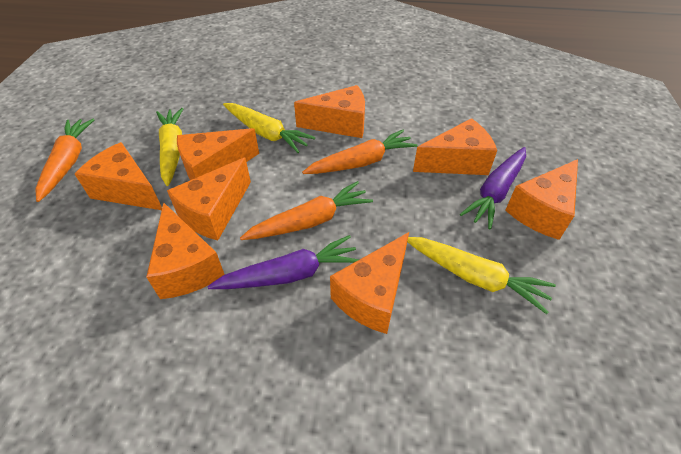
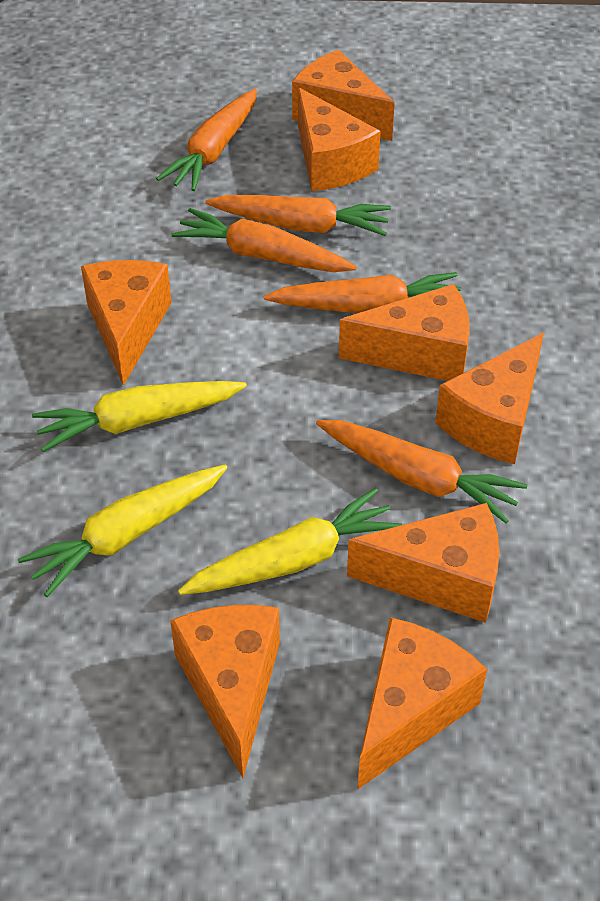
orange carrot: [35,119,94,202] [240,181,373,240] [302,130,418,174] = 3 -> [156,89,257,191] [171,208,357,272] [205,195,391,236] [264,272,461,313] [316,420,527,523] = 5
purple carrot: [207,235,359,289] [460,147,526,229] = 2 -> none = 0

